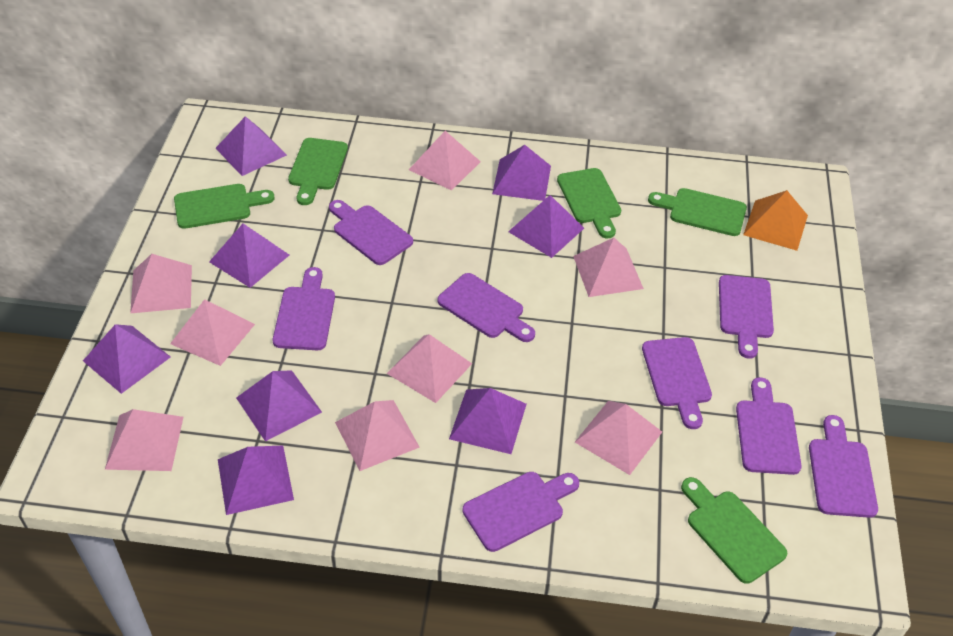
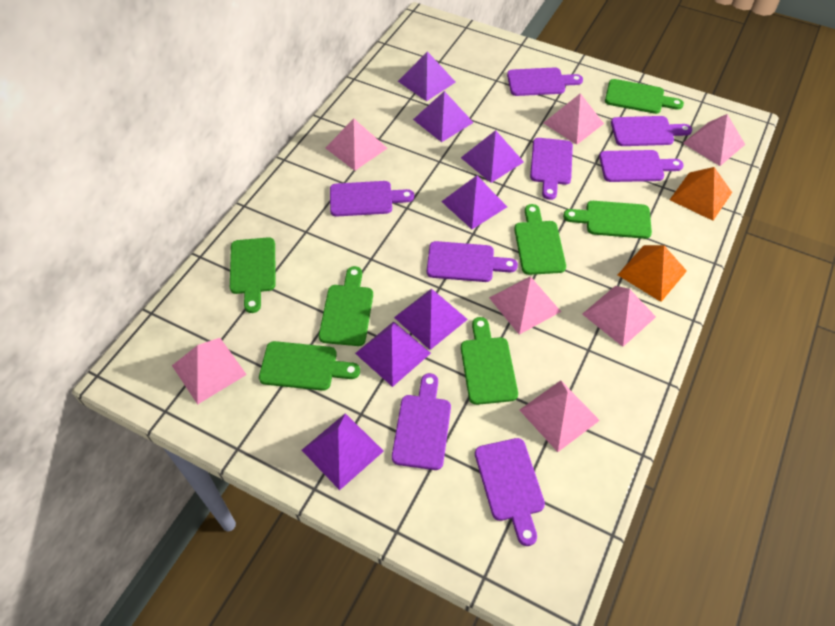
green cutting board: [174,184,275,229] [288,138,348,205] [557,168,621,238] [648,188,747,236] [681,477,787,584] = 5 -> [230,237,276,313] [259,341,360,391] [319,266,373,346] [461,317,518,405] [514,204,566,275] [563,201,652,239] [605,79,684,114] = 7
orange pyramid: [743,190,808,251] = 1 -> [618,245,687,302] [670,167,732,221] = 2
pink pyramid: [105,409,183,471] [130,254,192,313] [170,299,255,366] [335,400,420,471] [387,334,472,403] [409,131,481,191] [573,238,644,297] [575,401,662,475] = 8 -> [172,338,247,404] [326,118,388,171] [489,276,561,335] [520,380,600,452] [544,93,604,145] [582,286,656,347] [683,114,745,166] = 7
purple pyramid: [83,324,170,394] [209,224,289,288] [216,116,287,176] [218,446,294,515] [236,370,322,441] [449,388,527,454] [492,145,551,201] [508,195,584,258] = 8 -> [302,413,384,490] [355,321,431,387] [394,288,468,350] [398,52,456,101] [413,91,474,142] [441,175,507,229] [461,130,524,183] = 7

